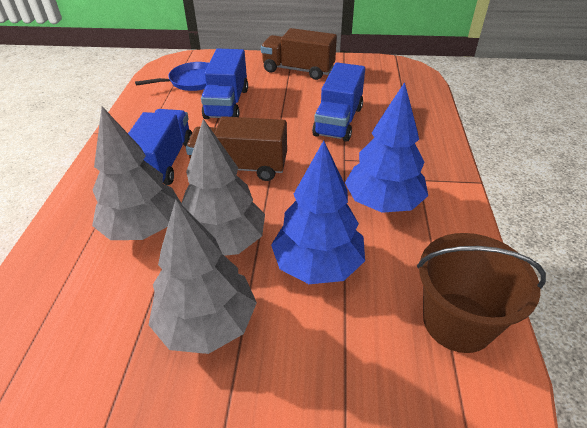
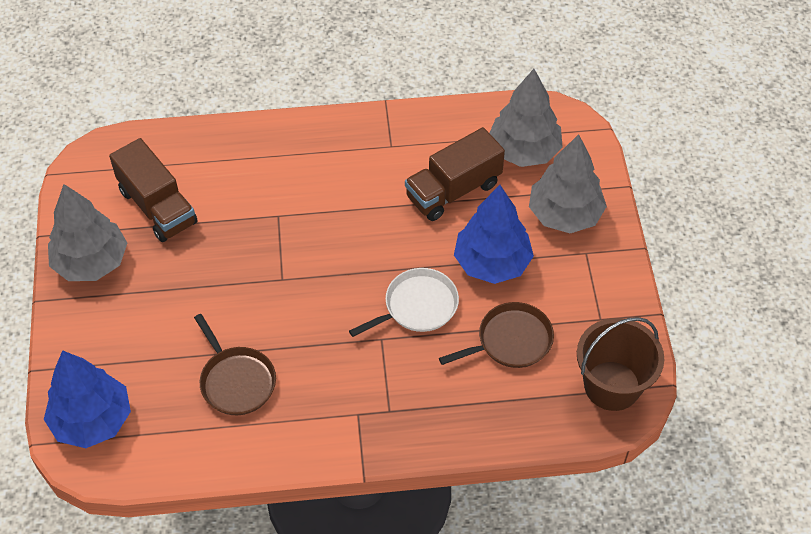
blue pan: [135,62,209,91] = 1 -> none = 0
blue truck: [128,109,192,185] [201,49,248,119] [312,63,365,142] = 3 -> none = 0
brown pan: none = 0 -> [194,314,276,415] [439,302,554,368] = 2
white pan: none = 0 -> [349,268,459,337] = 1

